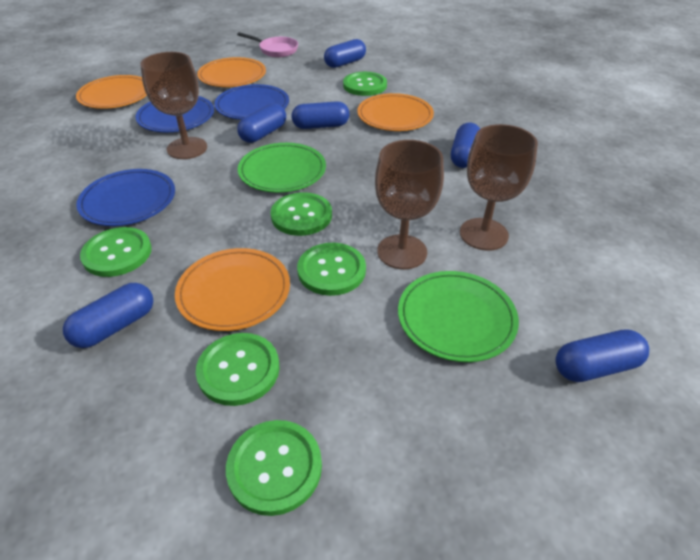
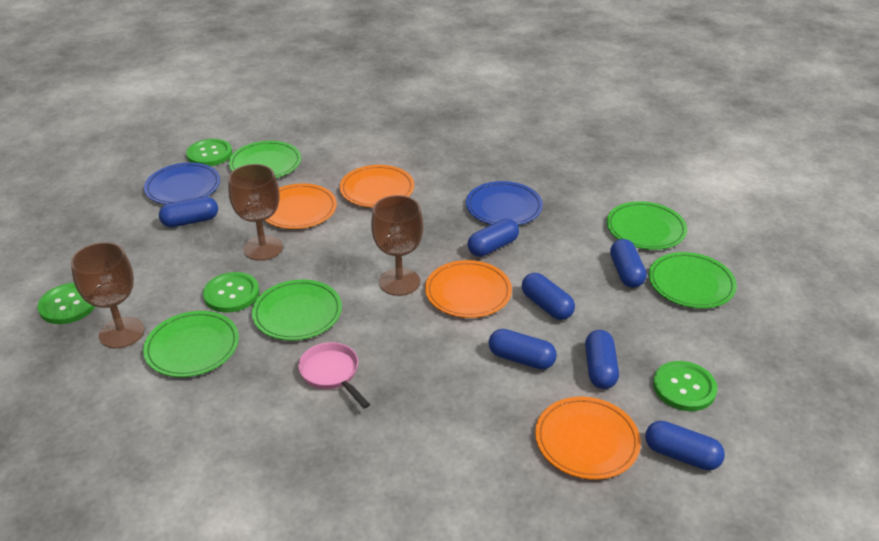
blue capsule: [63,283,153,348] [237,103,286,143] [291,101,349,129] [324,39,366,68] [451,123,480,168] [556,329,649,382] = 6 -> [159,196,218,227] [468,218,519,257] [489,329,557,369] [522,273,575,320] [585,330,619,389] [610,239,647,288] [645,421,725,470] = 7
blue plate: [76,169,175,226] [136,96,214,132] [214,84,289,120] = 3 -> [144,163,220,204] [466,181,543,225] = 2
green button: [80,227,152,277] [196,333,280,406] [226,420,322,516] [271,192,332,236] [297,243,366,296] [343,72,387,96] = 6 -> [37,283,95,324] [186,139,232,166] [203,272,259,313] [653,361,717,411] = 4
green plate: [238,143,326,193] [398,271,519,362] = 2 -> [143,311,239,377] [229,141,301,178] [252,280,342,340] [607,201,687,250] [649,252,737,308] = 5

